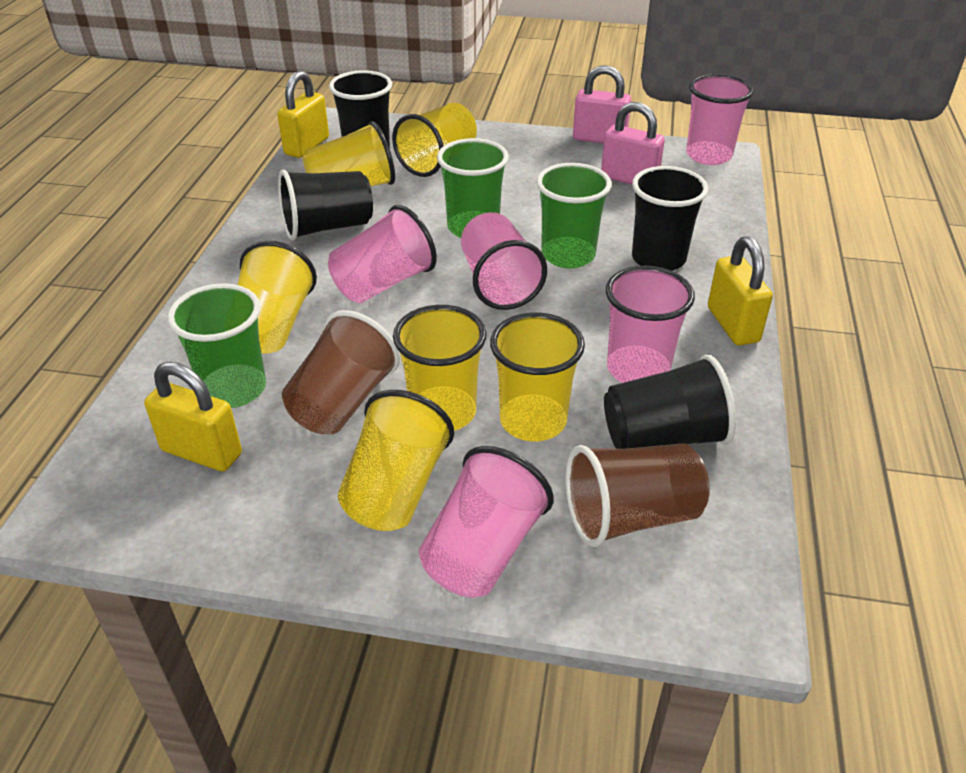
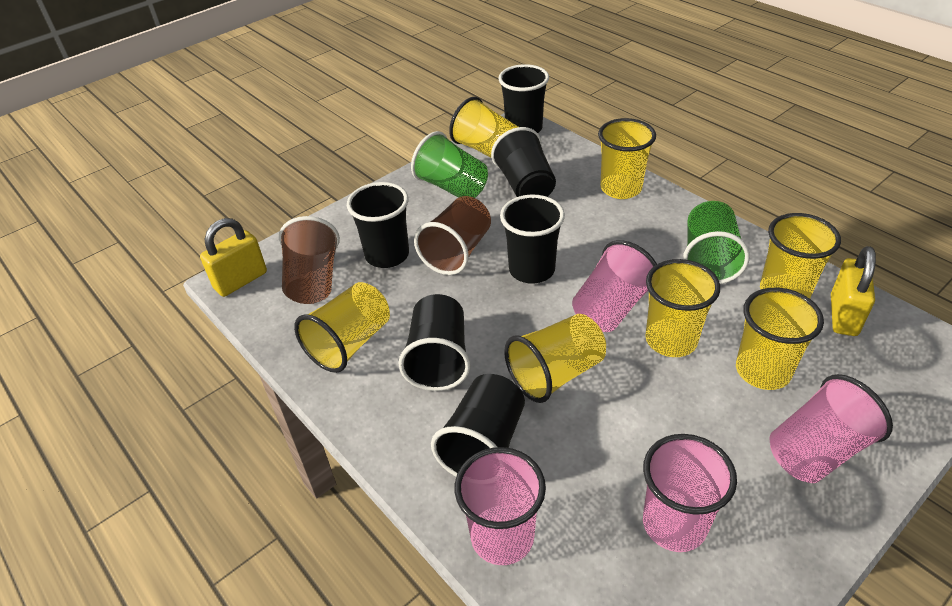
black cup: [278,170,373,241] [329,70,392,149] [604,355,736,449] [632,166,708,271] = 4 -> [347,182,409,268] [398,294,471,391] [431,374,525,477] [491,127,556,197] [498,64,549,133] [500,194,565,284] = 6
green cup: [167,283,266,408] [437,138,509,238] [536,163,612,269] = 3 -> [411,131,488,198] [683,201,750,284] = 2
pink cup: [328,205,437,303] [418,446,554,598] [461,212,547,310] [606,266,695,383] [686,74,754,165] = 5 -> [455,447,546,565] [572,240,657,332] [643,434,737,552] [770,374,893,483] = 4
pink padlock: [573,65,631,144] [601,102,665,185] = 2 -> none = 0
yellow cup: [238,241,317,354] [303,121,395,186] [338,390,454,531] [392,103,477,177] [393,305,487,431] [490,312,585,441] = 6 -> [294,282,390,373] [449,97,518,158] [504,314,606,403] [598,118,656,199] [645,259,720,357] [736,288,824,390] [760,213,841,299] = 7
yellow padlock: [144,362,242,471] [277,71,329,158] [708,236,773,346] = 3 -> [200,218,267,297] [831,246,876,336] = 2

